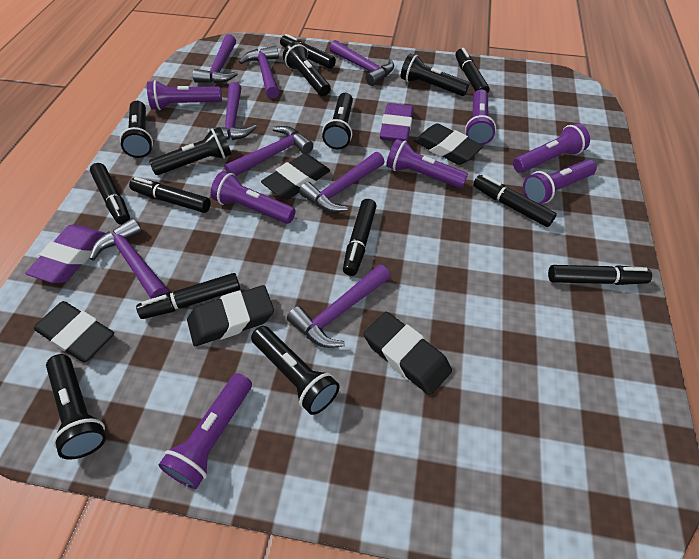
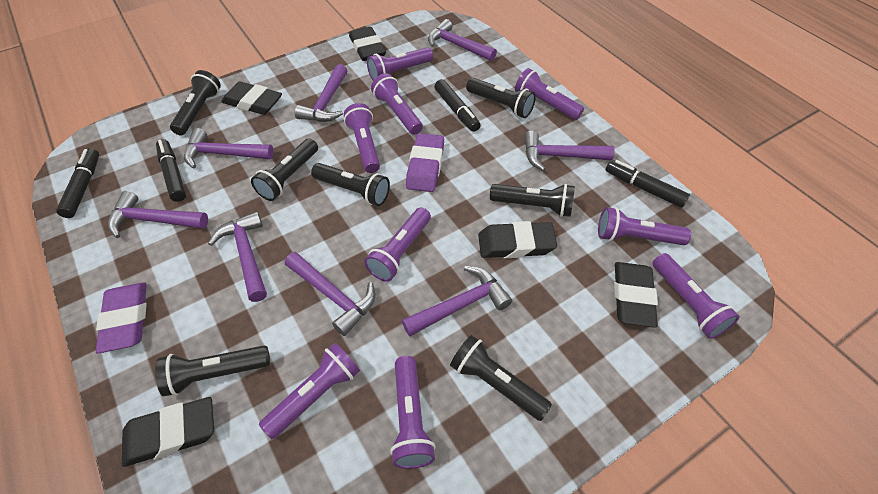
black marker: [90,163,130,225] [129,177,211,213] [136,273,240,319] [280,34,336,69] [343,199,377,276] [455,48,489,93] [473,175,557,227] [548,265,652,285] = 8 -> [56,148,99,218] [156,139,186,202] [434,79,481,132] [606,160,690,208] = 4
purple flashlight: [147,80,222,110] [158,373,252,489] [211,171,296,224] [386,139,468,188] [465,89,496,145] [513,123,590,173] [523,159,597,204] = 7 -> [259,343,360,439] [344,103,380,173] [364,207,431,282] [367,47,433,81] [371,73,423,135] [390,356,436,469] [515,68,584,120] [598,207,691,245] [653,253,739,339] = 9

